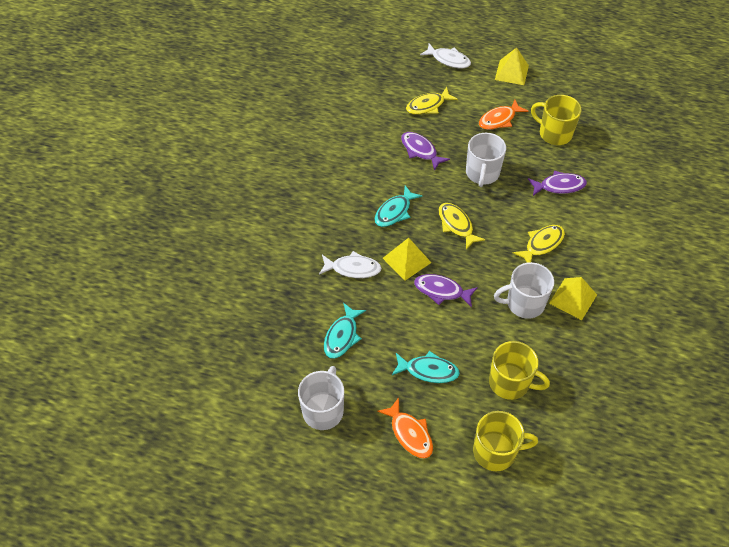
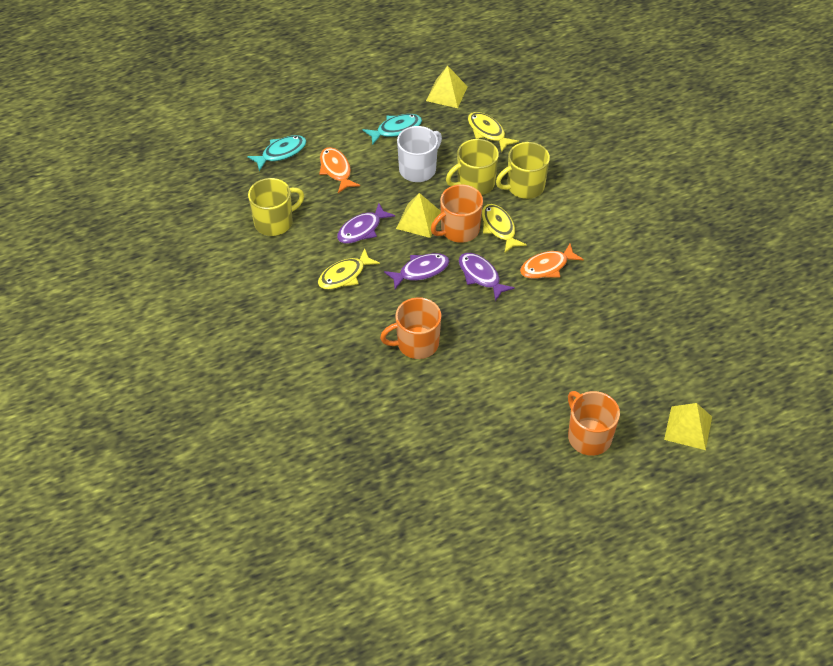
orange mug: none = 0 -> [380,297,441,359] [431,184,483,243] [568,391,620,456] = 3
turquoise fish: [324,303,366,359] [374,185,423,227] [392,351,460,383] = 3 -> [247,135,307,171] [363,114,422,145] = 2
white fish: [319,251,382,278] [420,43,471,68] = 2 -> none = 0
white mug: [298,366,344,430] [466,133,506,187] [494,262,554,319] = 3 -> [397,126,442,182] = 1

